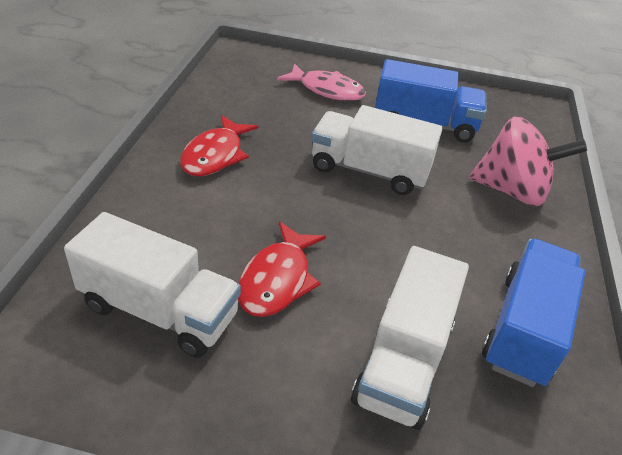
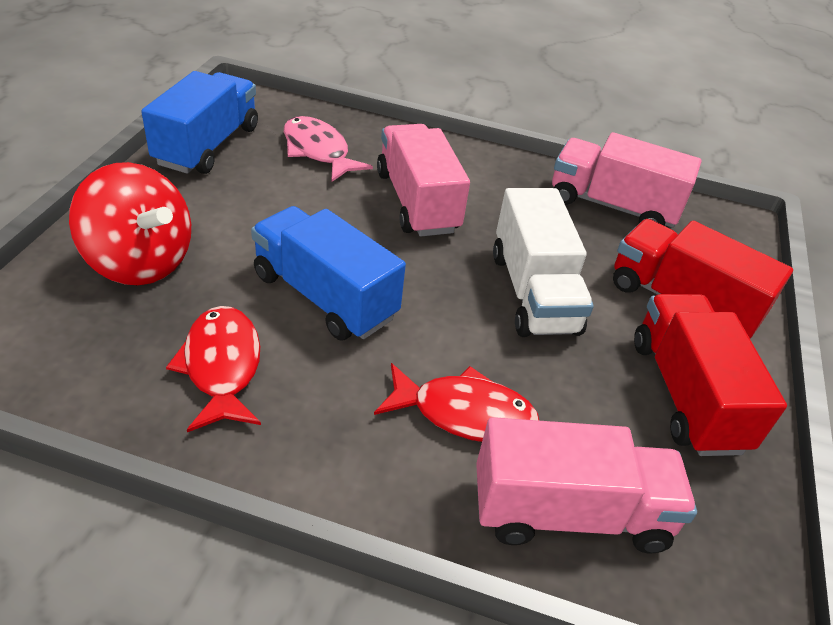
pink spinning top: [469,117,587,206] = 1 -> none = 0
pink truck: none = 0 -> [377,124,470,237] [476,417,697,554] [552,132,702,228] = 3
red spinning top: none = 0 -> [69,162,191,285] = 1
red truck: none = 0 -> [613,219,793,338] [634,294,787,456] = 2
white truck: [64,212,241,358] [311,105,443,195] [351,246,469,430] = 3 -> [493,188,594,337] = 1

